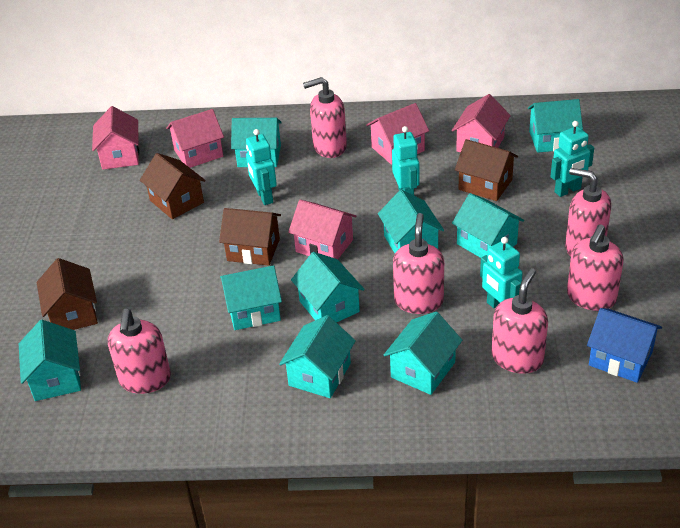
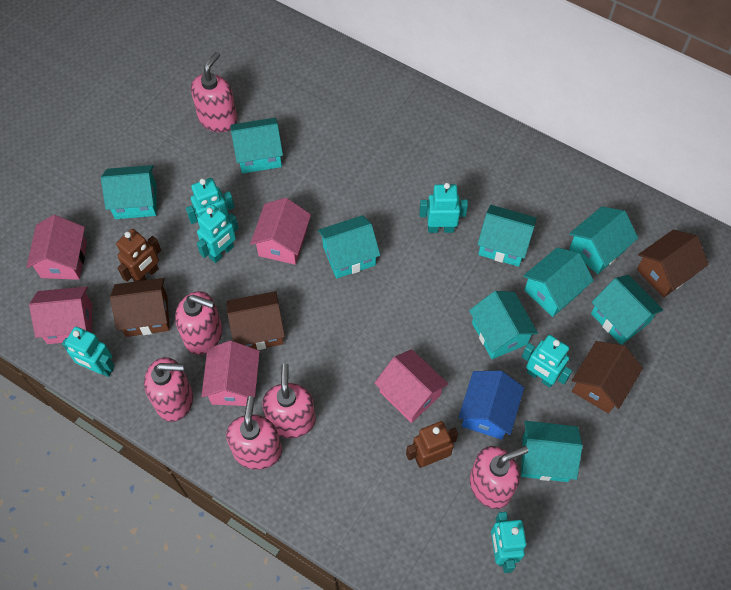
brown robot: none = 0 -> [116,229,161,282] [406,421,458,468] = 2
turquoise robot: [246,129,277,205] [392,126,419,195] [480,237,523,308] [551,121,594,197] = 4 -> [62,327,115,377] [186,178,235,224] [197,205,239,263] [419,183,468,233] [491,512,526,573] [522,335,572,388] = 6

